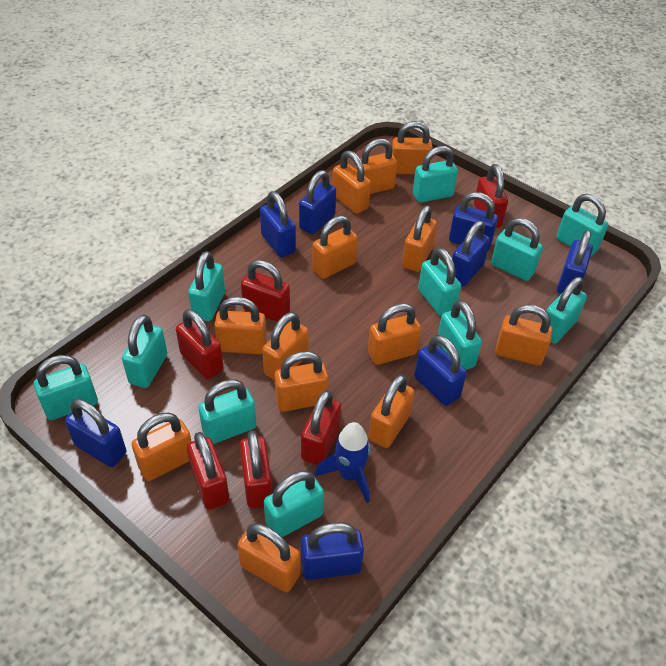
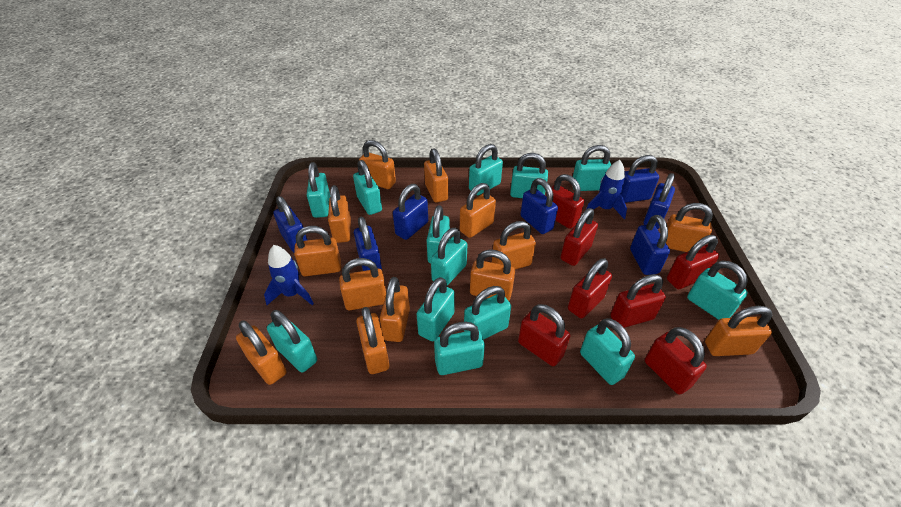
blue padlock: [65,399,126,467] [260,191,296,257] [299,170,336,235] [301,522,364,580] [414,335,467,406] [449,192,498,250] [452,221,490,286] [557,230,593,294] = 8 -> [274,196,307,253] [354,217,382,271] [393,184,428,240] [520,178,558,234] [621,155,659,203] [630,215,670,275] [644,173,675,229] = 7
blue rocket: [315,422,371,503] = 1 -> [264,245,314,305] [586,160,627,219] = 2
red padlock: [176,309,223,379] [187,432,229,510] [240,431,272,509] [241,260,290,322] [301,390,341,465] [474,164,508,228] = 6 -> [518,304,570,366] [546,174,584,229] [561,208,598,266] [568,258,612,318] [610,274,666,328] [645,327,707,395] [667,235,719,289] = 7
turquoise padlock: [34,355,98,420] [122,314,167,388] [188,251,225,321] [198,379,256,444] [264,470,324,537] [413,146,458,203] [418,248,461,316] [438,300,482,370] [491,218,543,281] [546,277,587,344] [556,194,608,256] = 11 -> [267,310,317,373] [307,162,330,218] [353,160,382,215] [417,277,455,341] [427,205,450,263] [431,228,467,285] [434,322,485,375] [464,286,511,340] [469,144,503,195] [510,153,548,198] [573,145,611,191] [580,318,635,385] [687,261,748,320] = 13

